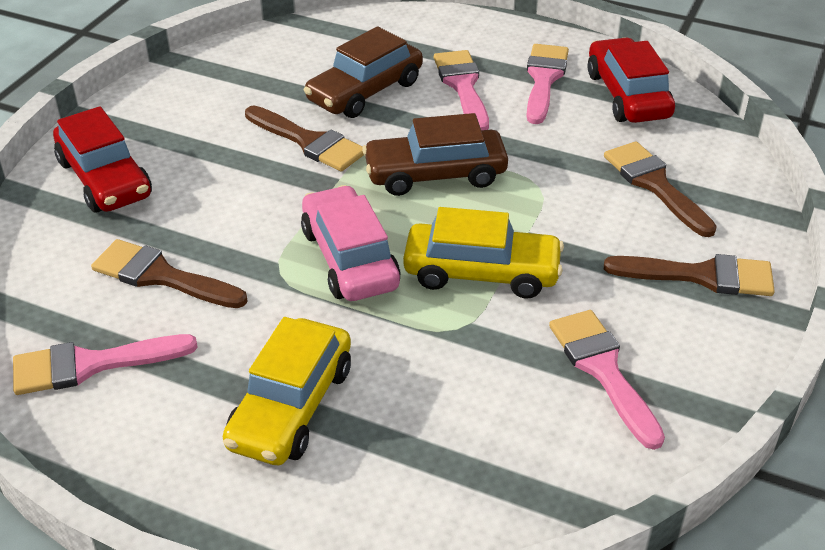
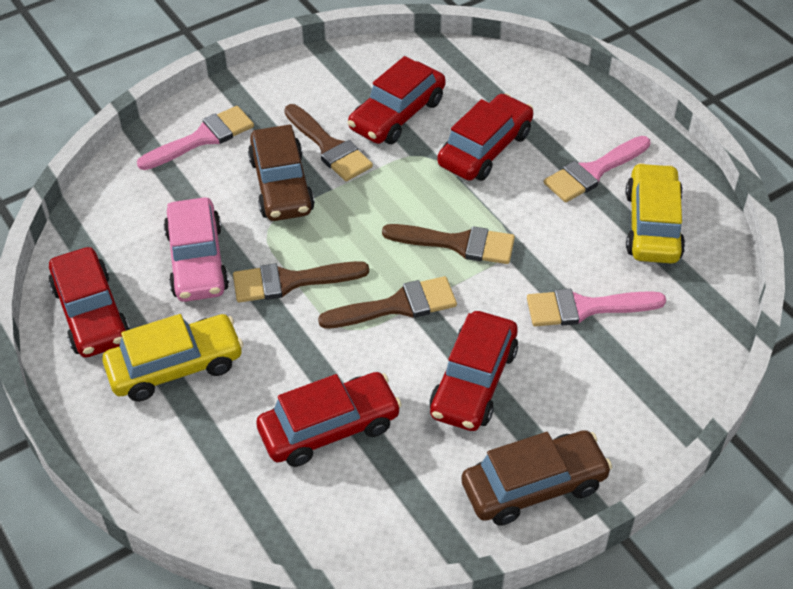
pink brush: [13,334,198,395] [434,50,489,130] [526,44,569,124] [549,310,665,450] = 4 -> [137,106,254,170] [527,289,666,326] [544,136,650,202] = 3
red car: [53,106,152,212] [588,37,675,123] = 2 -> [49,247,130,358] [256,372,402,467] [348,56,446,144] [430,311,518,431] [437,93,534,181] = 5

